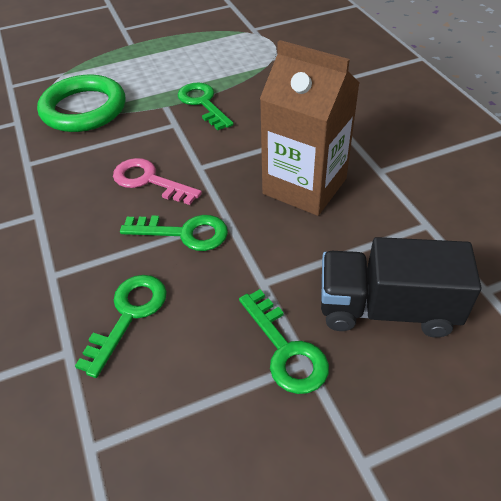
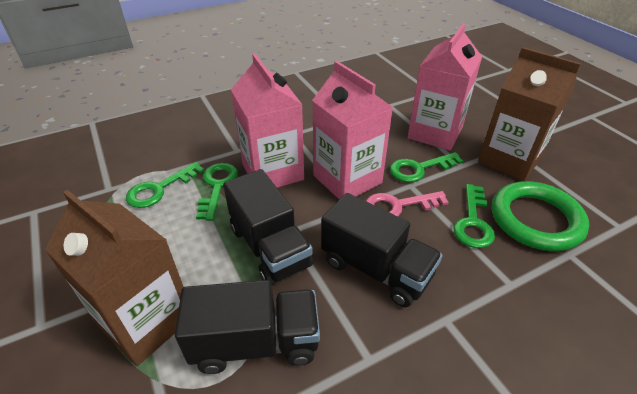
black truck: [321,237,481,338] = 1 -> [175,280,320,374] [223,169,313,285] [321,193,443,307] = 3
brown carton: [260,40,359,216] = 1 -> [45,190,183,366] [478,47,581,181] = 2
pink carton: none = 0 -> [231,54,304,188] [312,61,393,199] [407,23,482,151] = 3

